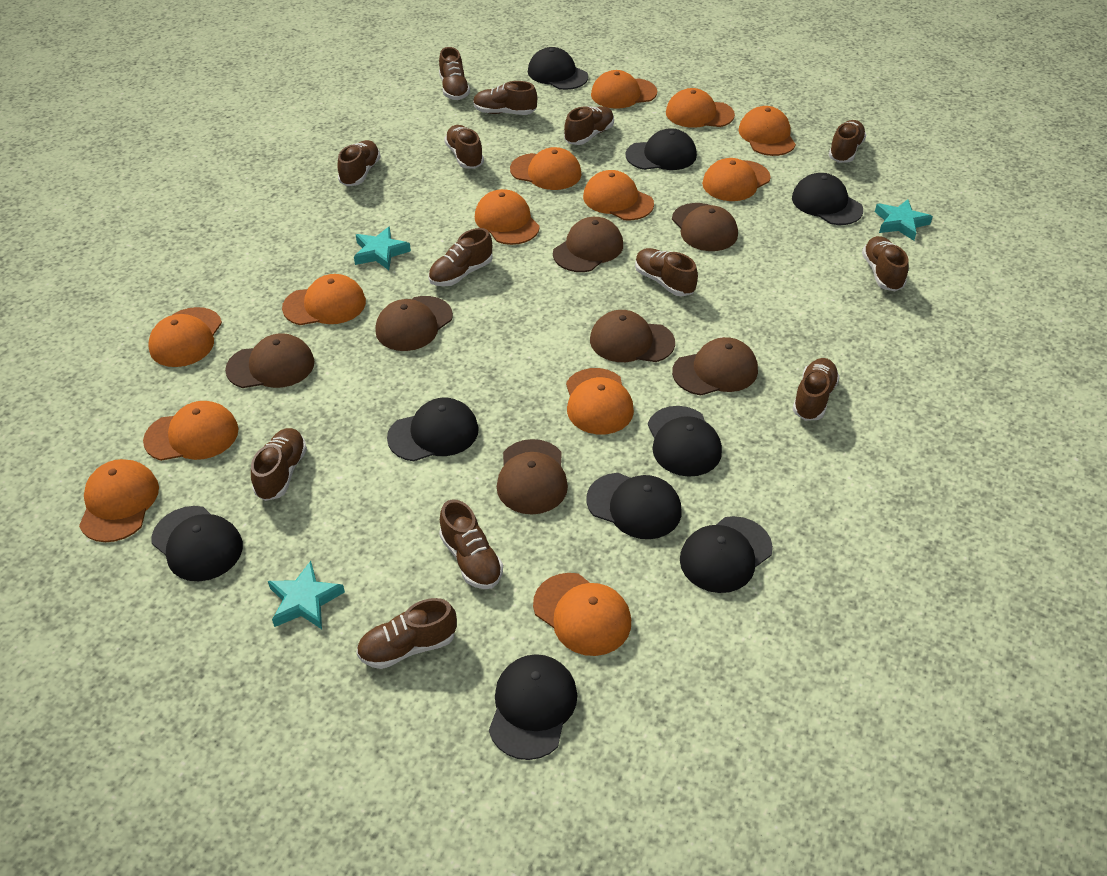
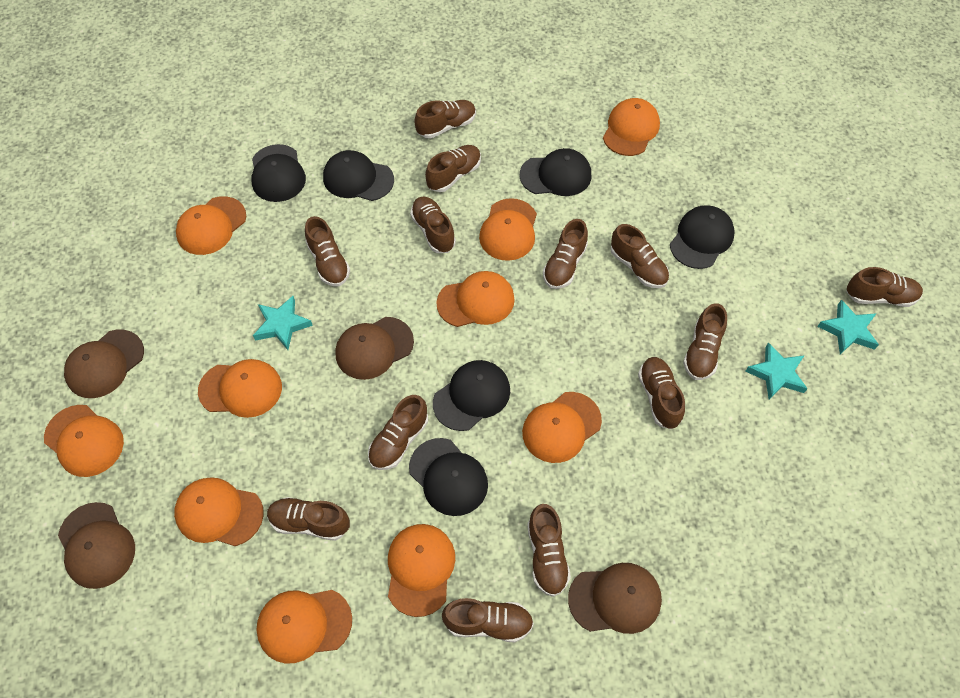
black cap: [151,506,243,581] [387,398,479,461] [489,654,577,760] [528,47,588,90] [586,473,682,539] [625,128,697,170] [648,406,722,477] [680,516,773,593] [792,173,863,225] = 9 -> [251,144,306,202] [323,150,394,201] [409,438,488,516] [433,360,510,431] [520,148,591,196] [670,205,735,269] = 6
brown cap: [225,333,314,388] [375,296,453,351] [497,439,568,514] [553,217,623,272] [590,310,675,362] [672,203,738,251] [672,337,758,396] = 7 -> [58,502,135,589] [64,329,144,398] [335,317,414,380] [568,563,662,634] = 4
orange cap: [79,459,159,542] [143,401,238,461] [148,307,222,367] [282,274,366,325] [475,189,540,245] [510,147,581,190] [533,573,631,656] [566,368,634,435] [583,170,654,221] [591,70,657,109] [666,88,735,128] [702,158,771,201] [738,106,796,156] = 13 -> [44,405,124,477] [174,477,264,546] [176,196,246,255] [198,359,282,418] [256,590,352,664] [388,524,455,617] [436,271,515,327] [479,198,537,261] [522,392,602,463] [603,98,660,156] = 10

